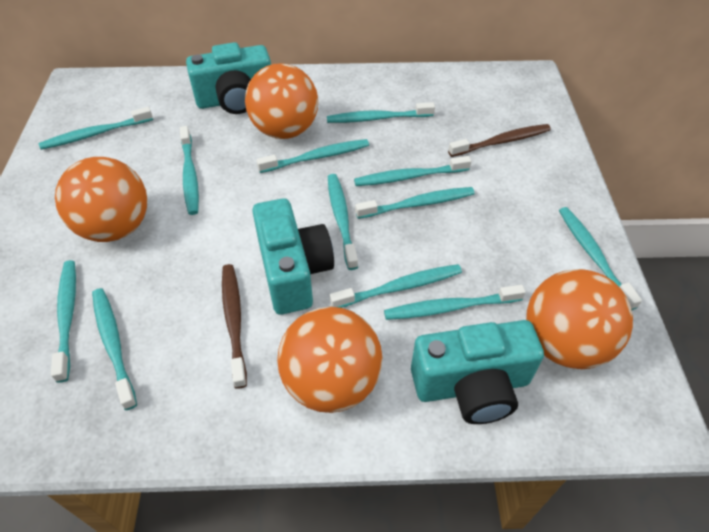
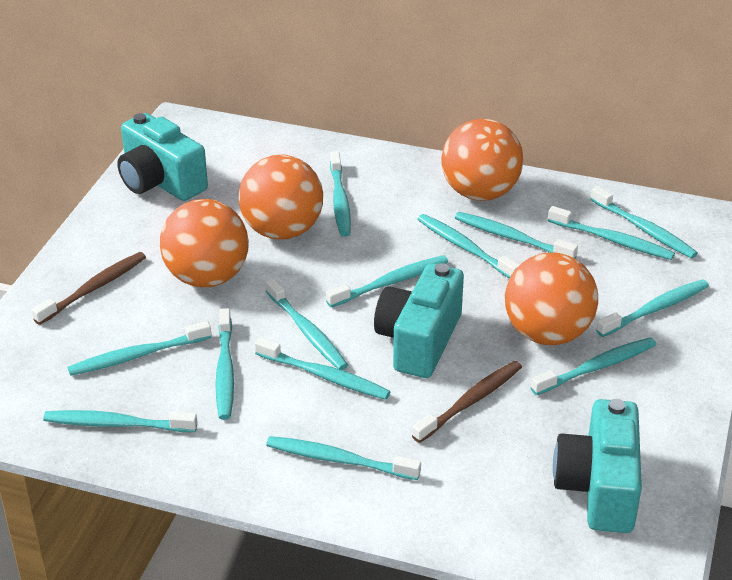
turquoise toothbrush: [39,107,153,150] [51,260,76,383] [92,288,137,410] [180,126,199,215] [256,139,369,173] [327,102,435,123] [328,174,358,270] [330,264,462,308] [354,156,471,186] [355,187,475,219] [384,285,526,320] [559,207,642,310] = 12 -> [43,410,197,432] [67,321,211,376] [216,308,234,420] [255,337,391,400] [266,278,348,370] [266,436,421,480] [326,255,448,307] [330,151,351,236] [418,214,519,278] [455,212,578,258] [531,337,656,395] [548,206,675,260] [590,186,698,258] [596,279,709,337] = 14

